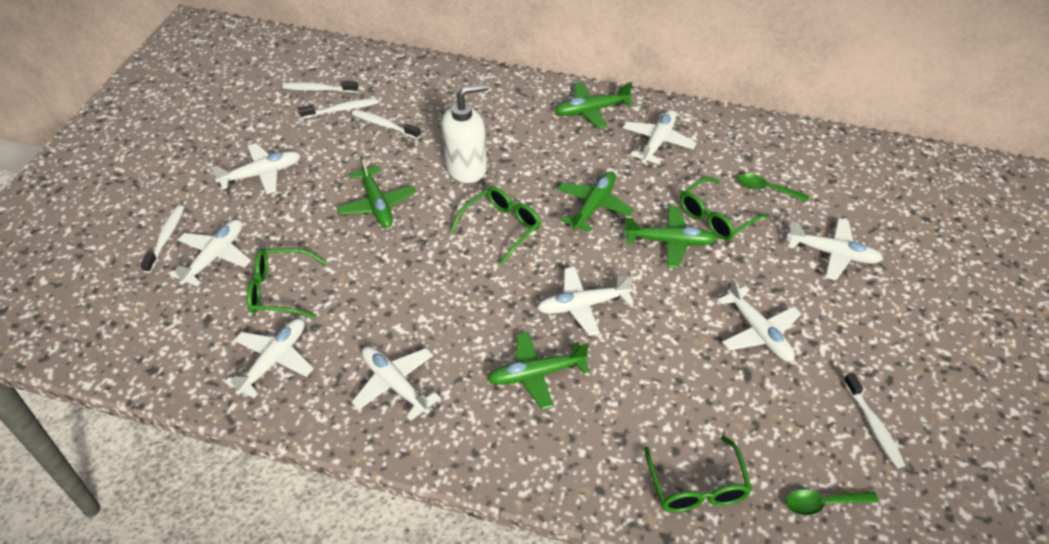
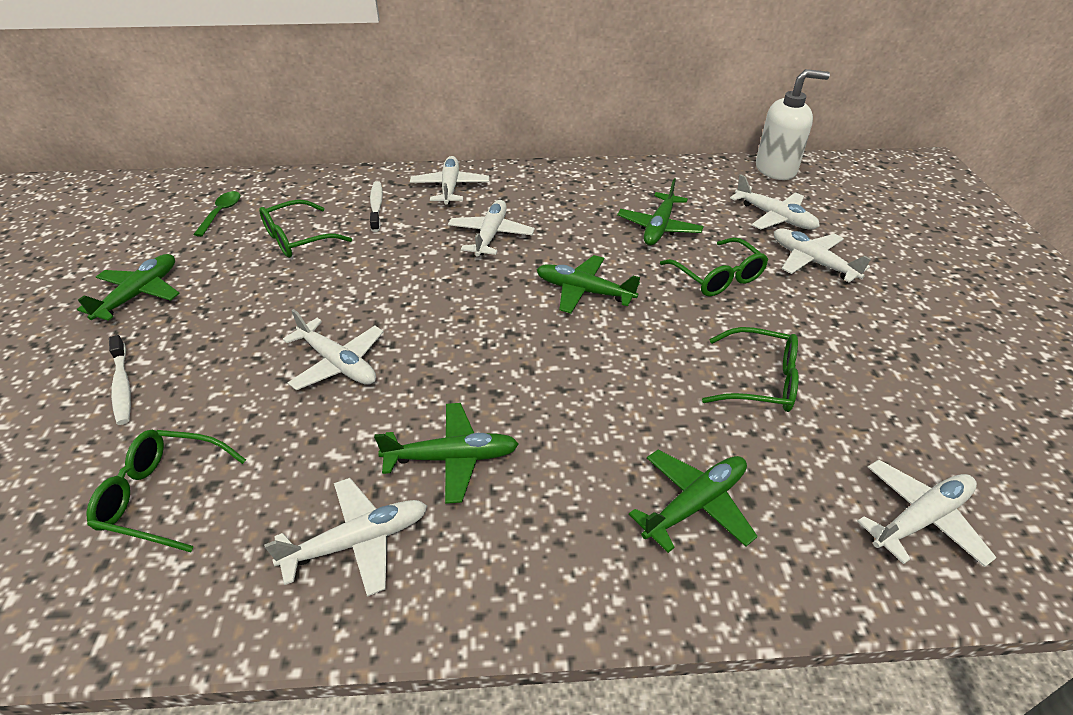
green spoon: [738,173,809,202] [786,489,879,515] = 2 -> [193,191,241,237] = 1
white plane: [170,219,251,286] [211,143,301,194] [225,319,314,398] [352,346,441,421] [537,267,634,336] [623,110,697,164] [718,278,801,362] [787,218,883,280] = 8 -> [264,478,427,597] [283,309,384,390] [410,156,489,204] [448,200,535,257] [730,174,820,230] [774,228,871,282] [857,460,997,567] = 7
white toothbrush: [140,205,184,273] [283,81,358,93] [299,98,378,119] [352,109,421,139] [843,373,905,468] = 5 -> [109,335,131,425] [370,181,383,232] = 2

